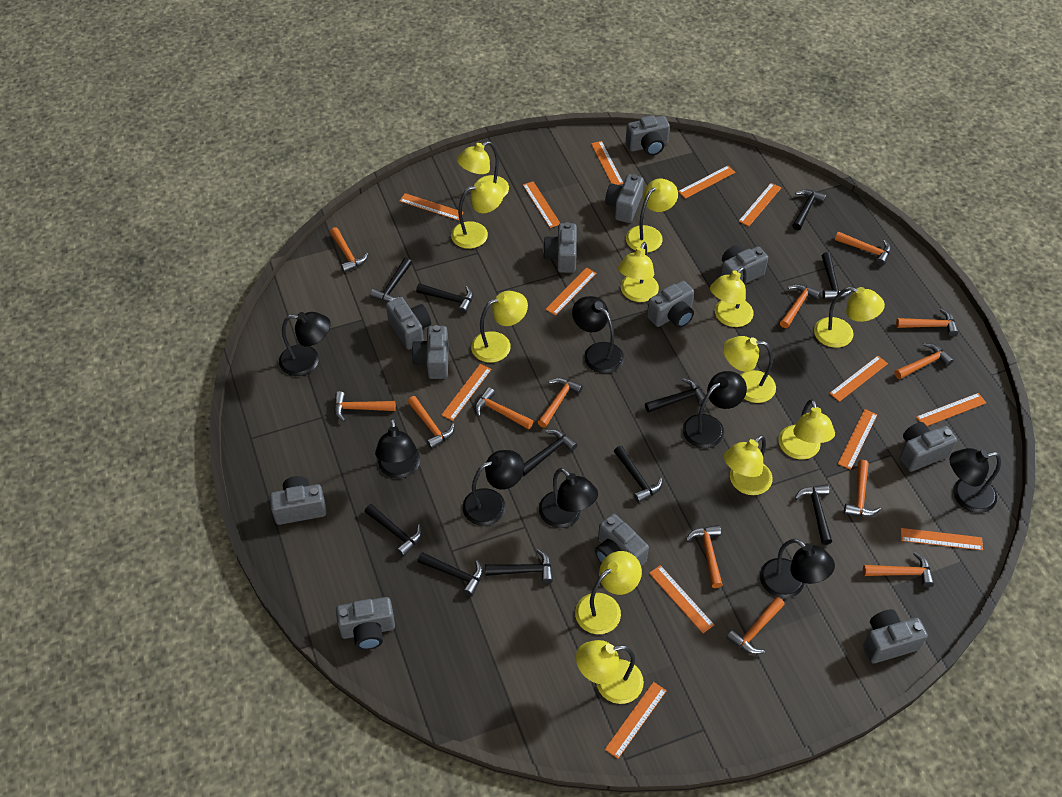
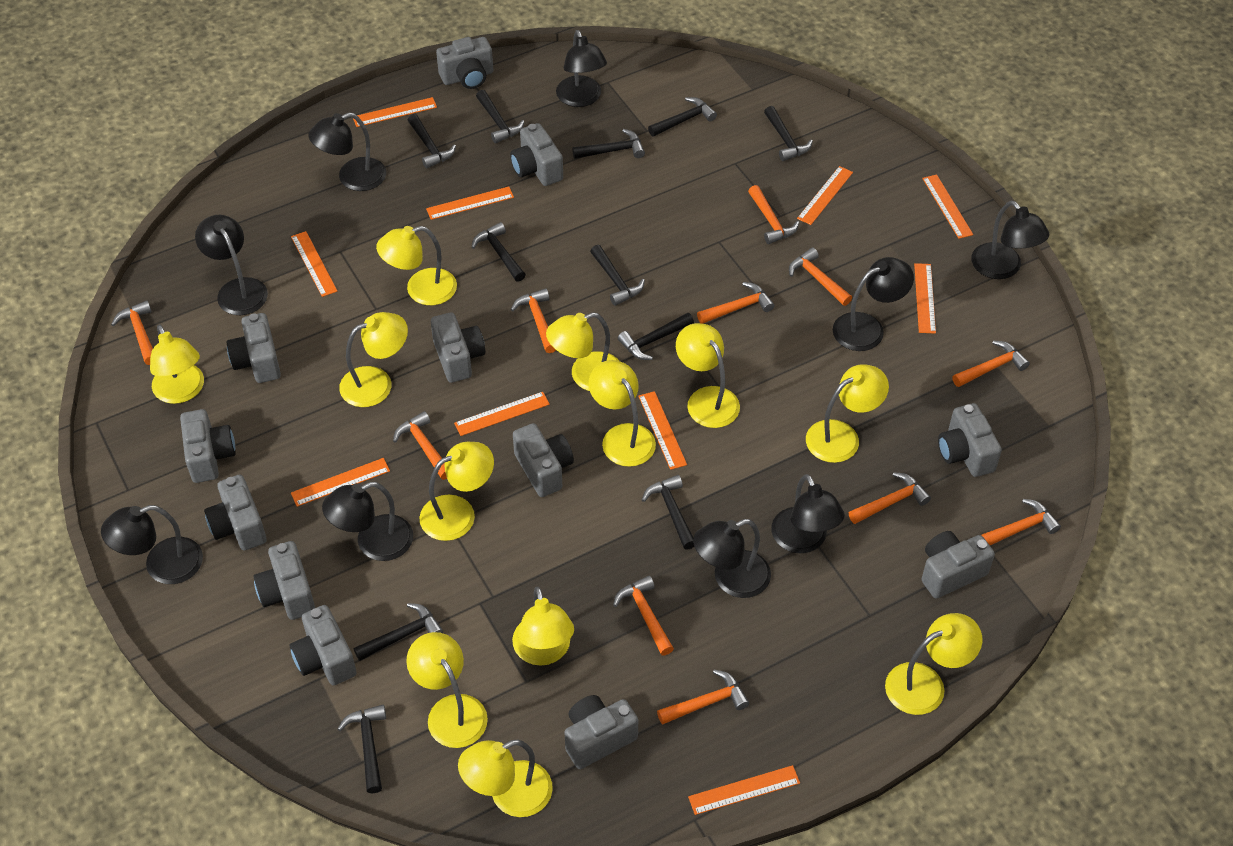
black lamp: [279,312,331,376] [375,418,420,478] [462,450,524,526] [539,468,598,528] [572,296,624,374] [683,371,747,448] [760,539,835,598] [950,448,1001,513] = 8 -> [101,505,203,584] [195,215,268,315] [308,113,386,191] [322,482,413,561] [556,30,607,107] [693,519,771,598] [771,474,845,553] [833,257,914,351] [971,201,1049,279] = 9
orange hammer: [330,227,368,273] [334,391,396,422] [408,396,455,449] [475,387,533,429] [538,378,583,428] [686,525,723,588] [726,597,785,654] [780,284,821,328] [835,232,891,266] [844,460,881,517] [863,552,934,587] [894,343,954,379] [896,309,958,336] = 13 -> [111,300,153,365] [393,411,447,480] [511,288,556,353] [613,576,674,656] [657,670,749,725] [697,282,774,324] [748,185,799,244] [789,248,852,306] [849,472,931,524] [952,341,1030,387] [981,499,1061,545] = 11
orange ruler: [400,193,464,221] [441,364,492,421] [523,181,560,228] [545,267,596,316] [591,141,623,185] [605,682,667,759] [649,565,714,633] [678,166,735,199] [739,183,781,226] [829,356,888,402] [838,409,878,470] [901,528,983,551] [916,393,986,426] = 13 -> [291,231,337,297] [291,458,390,507] [353,97,437,127] [426,187,514,220] [454,392,550,436] [638,391,687,470] [688,765,800,815] [797,166,853,225] [914,263,936,334] [922,174,973,239] = 10

